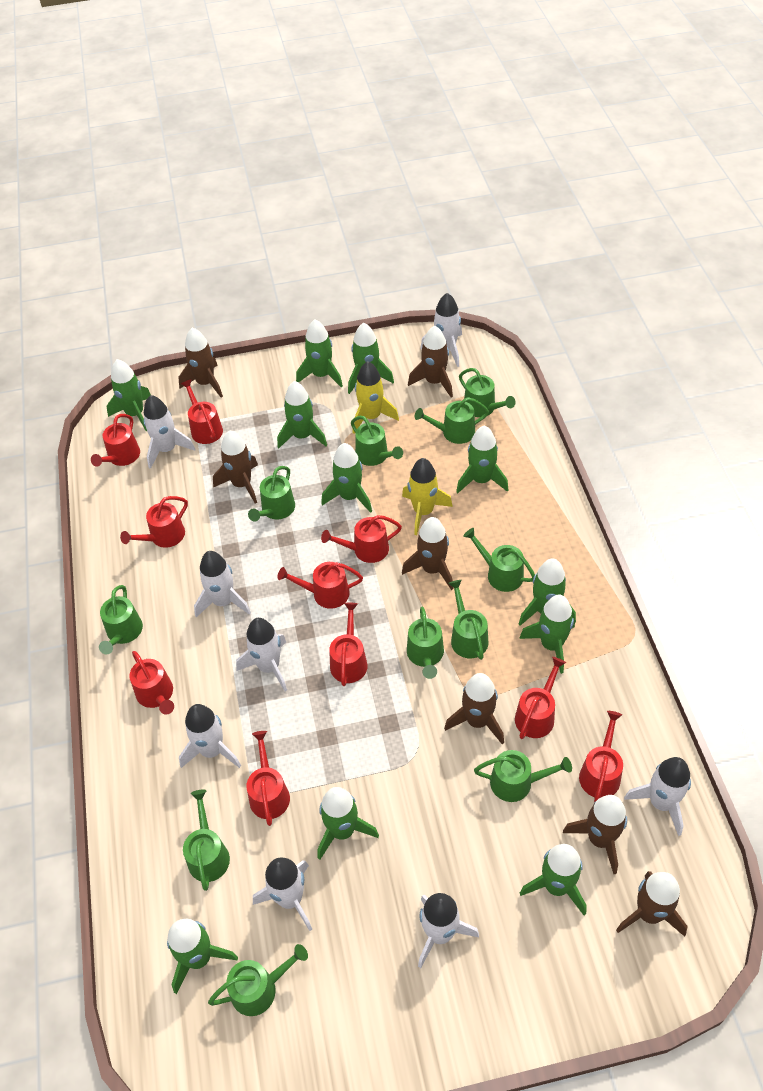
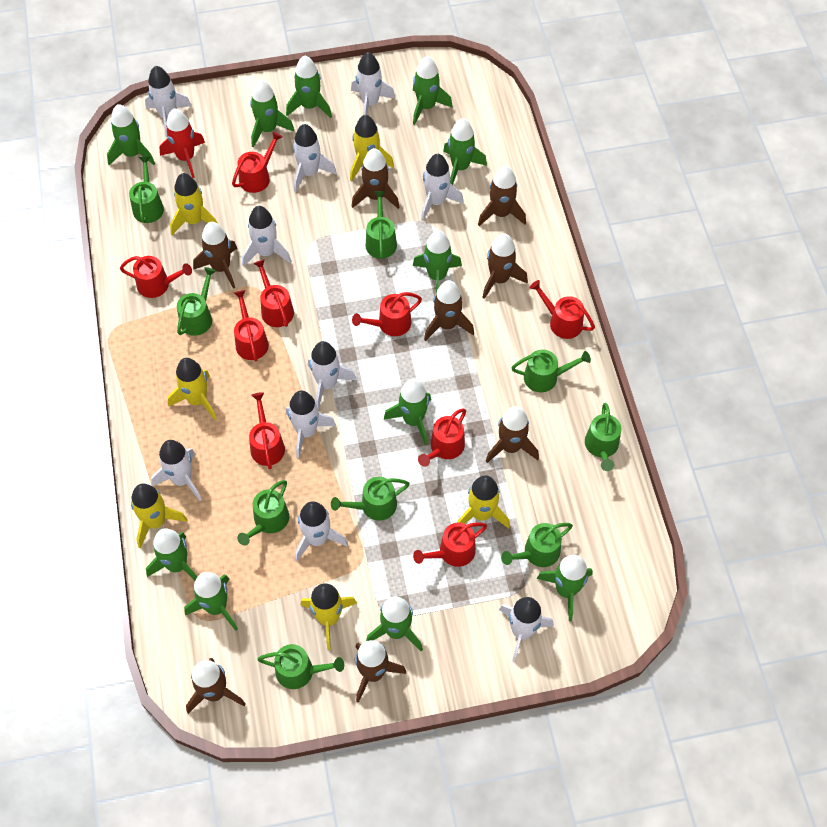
brown rocket: [178,328,223,398] [213,430,258,504] [402,517,454,590] [408,326,453,398] [444,673,504,744] [563,795,627,874] [616,871,688,937] = 7 -> [186,658,245,714] [193,222,237,289] [352,148,400,209] [355,640,406,703] [424,280,474,341] [478,166,526,226] [482,233,528,299] [486,406,539,463] = 8
green watering can: [99,585,143,654] [183,790,230,891] [208,944,308,1016] [248,466,295,522] [351,416,403,466] [407,606,444,679] [414,397,489,444] [448,580,488,660] [459,368,516,417] [463,528,535,592] [474,750,572,802] = 11 -> [129,157,164,223] [177,267,216,336] [237,480,289,546] [257,644,344,689] [331,477,410,520] [366,191,397,259] [501,523,573,567] [511,349,591,392] [585,403,621,471] = 9
red rocket: none = 0 -> [160,108,205,178] = 1
red watering can: [91,414,140,467] [120,496,188,548] [129,651,174,715] [181,379,223,444] [246,731,290,826] [277,562,363,609] [321,515,402,563] [329,603,367,686] [515,657,566,739] [579,711,623,803] = 10 -> [120,256,192,298] [232,131,282,193] [234,290,269,361] [249,392,285,469] [253,259,294,327] [352,292,422,336] [413,522,487,567] [418,408,466,467] [530,280,595,339] = 9
white rocket: [143,395,195,469] [179,704,241,768] [194,551,251,618] [236,618,287,691] [253,858,312,931] [418,893,479,968] [420,293,462,367] [624,757,691,836] = 8 -> [145,66,192,137] [151,440,202,501] [242,206,292,267] [286,391,336,458] [293,124,336,192] [295,501,348,562] [308,341,356,409] [351,52,395,115] [421,154,464,221] [499,597,554,662] = 10
yellow rocket: [352,361,399,434] [402,458,453,535] = 2 -> [131,483,187,548] [168,358,217,420] [170,173,218,235] [301,583,357,650] [350,115,394,181] [457,475,510,528] = 6

